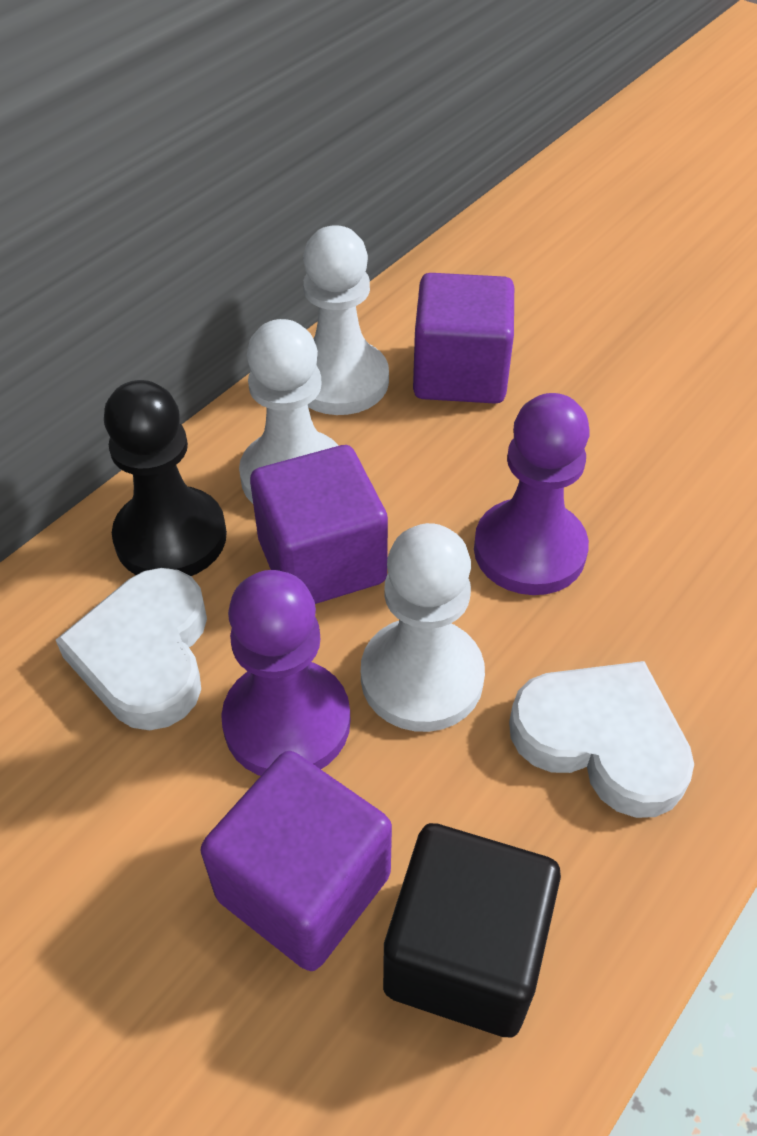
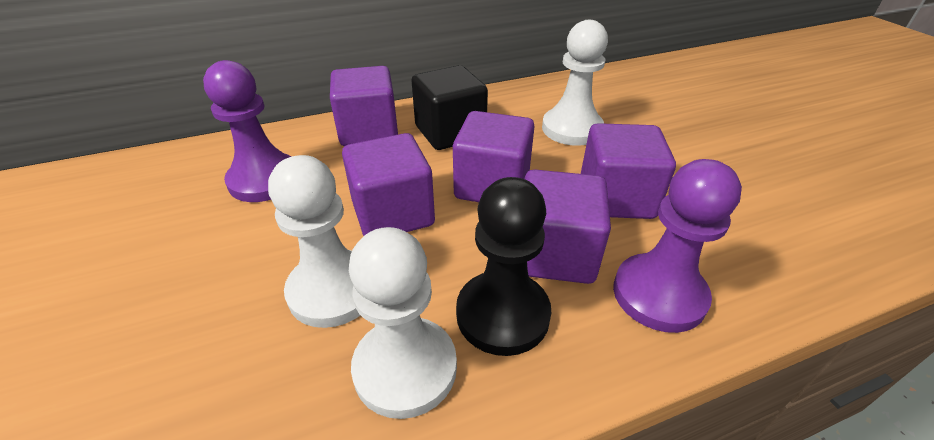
purple cube: [201,751,392,971] [250,445,388,604] [413,273,514,404] = 3 -> [330,66,398,146] [342,133,435,236] [453,111,535,202] [525,169,611,284] [581,123,676,219] = 5
white heart: [56,568,207,730] [509,661,694,818] = 2 -> none = 0

